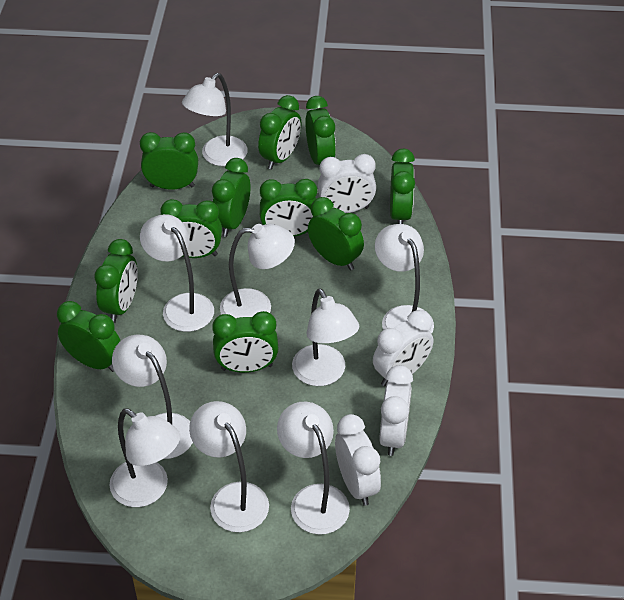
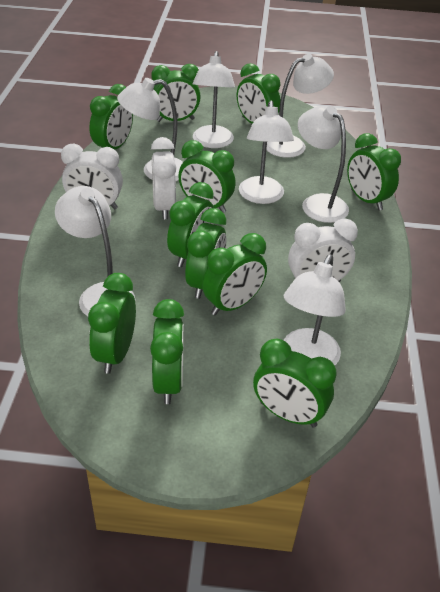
white clock: [318,154,376,213] [335,414,381,506] [373,310,433,386] [379,365,413,456] = 4 -> [61,144,123,210] [151,137,177,219] [288,218,358,282] = 3
white lamp: [110,408,180,507] [112,335,193,459] [140,214,214,332] [182,73,247,166] [189,401,269,532] [220,224,295,318] [277,402,350,535] [292,288,359,386] [375,224,434,334] = 9 -> [55,186,135,317] [117,78,183,181] [193,51,235,148] [239,101,294,204] [266,54,334,158] [283,255,346,365] [298,106,349,223] = 7

